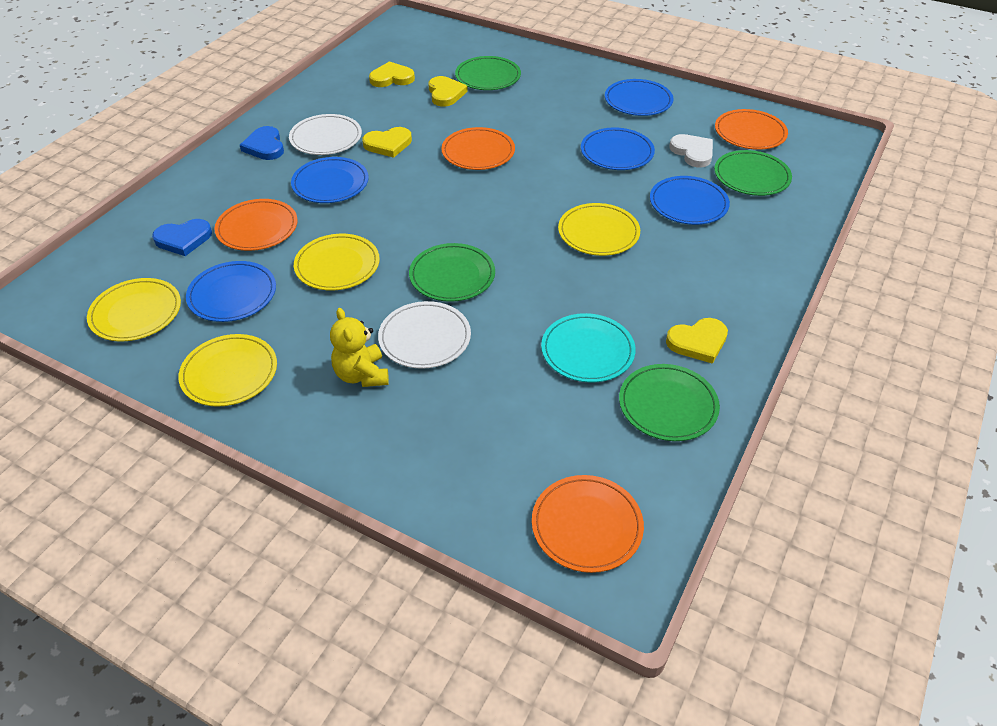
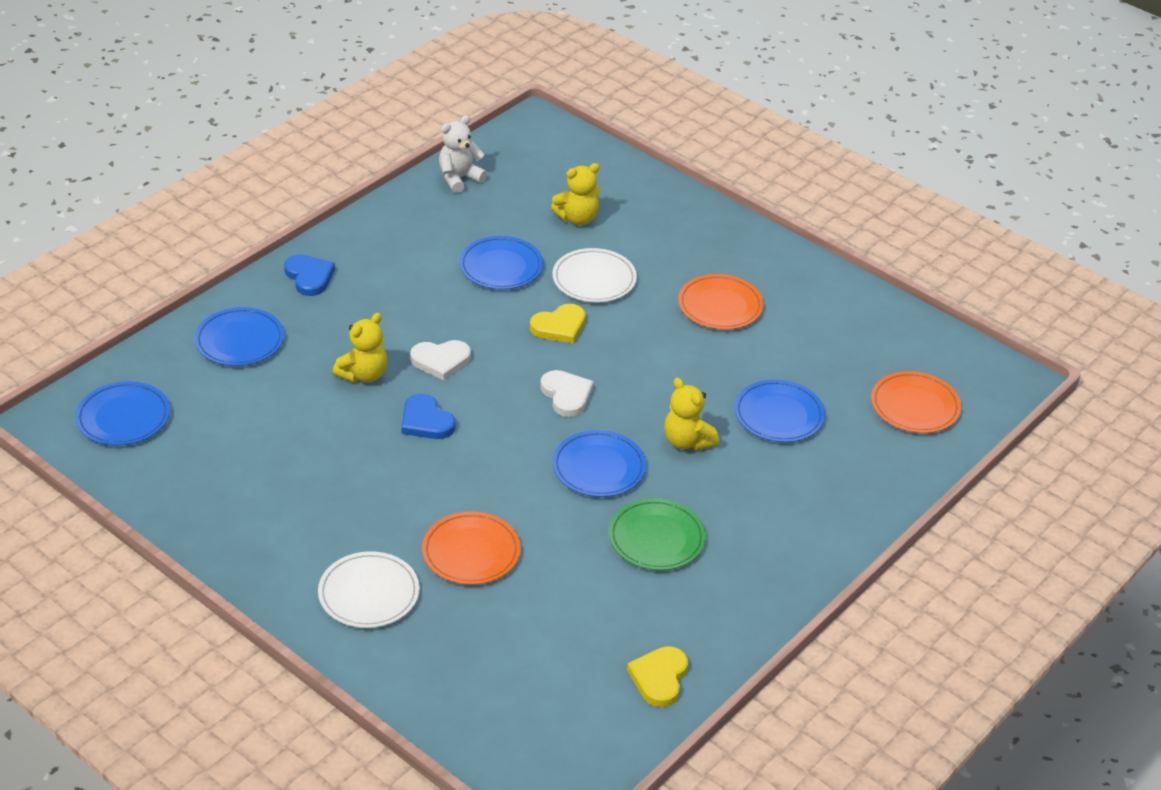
green plate: [409,243,495,302] [455,56,521,90] [619,364,720,441] [714,150,792,196] = 4 -> [609,498,706,570] = 1
orange plate: [214,199,298,251] [441,127,515,170] [532,475,644,573] [715,109,788,150] = 4 -> [422,511,521,585] [678,274,764,330] [871,371,961,433] = 3
turquoise plate: [541,313,636,383] = 1 -> none = 0
white heart: [669,134,713,168] = 1 -> [410,340,471,381] [540,370,594,417] = 2
white teddy bear: none = 0 -> [439,115,487,193] = 1
yellow heart: [362,127,412,158] [369,61,415,87] [428,76,468,107] [666,318,728,364] = 4 -> [530,304,586,344] [627,646,688,707] = 2
yellow plate: [87,278,181,342] [178,334,277,407] [294,234,380,291] [558,203,640,256] = 4 -> none = 0
yellow teddy bear: [330,308,389,387] = 1 -> [333,313,387,383] [551,163,600,225] [664,378,719,451] = 3

